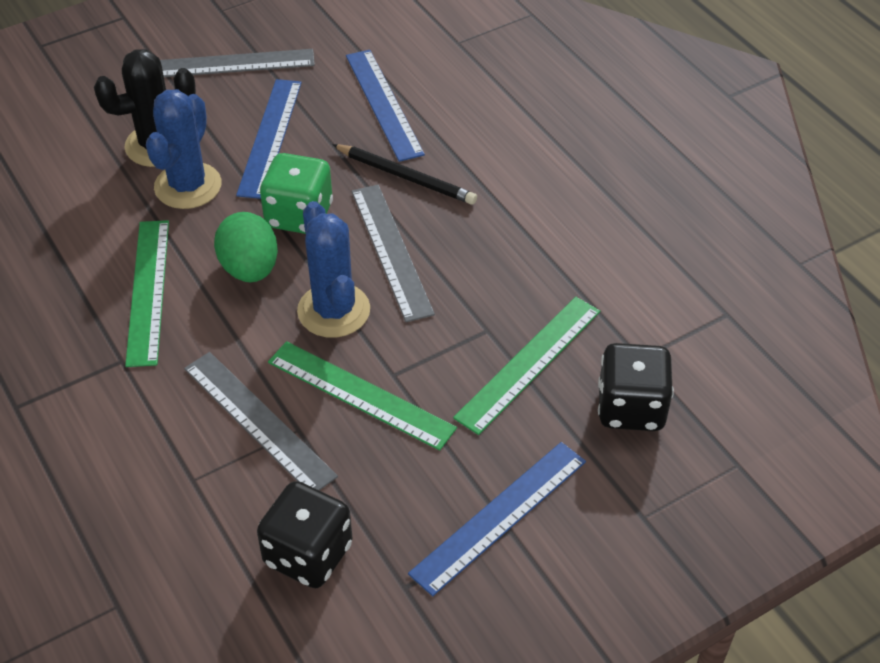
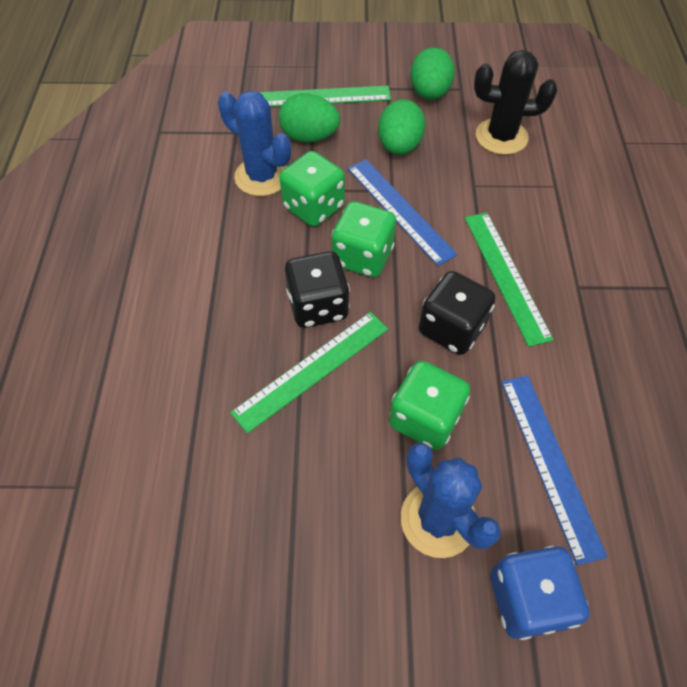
black pencil: [332,144,477,205] = 1 -> none = 0
blue dice: none = 0 -> [491,546,589,640] = 1
blue ruler: [236,79,302,199] [346,50,425,162] [408,442,586,596] = 3 -> [347,159,458,266] [501,376,608,566] = 2
green dice: [260,153,333,234] = 1 -> [279,151,345,227] [332,201,396,277] [389,361,470,450] = 3
green egg: [214,212,278,282] = 1 -> [279,93,340,142] [378,100,426,155] [410,48,455,100] = 3
grey ruler: [160,49,315,77] [184,352,338,490] [352,185,435,322] = 3 -> none = 0

